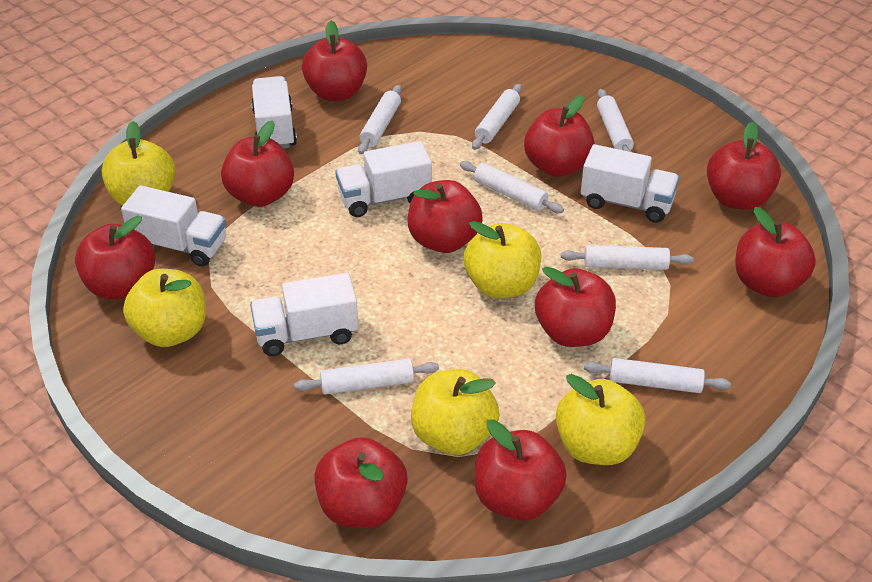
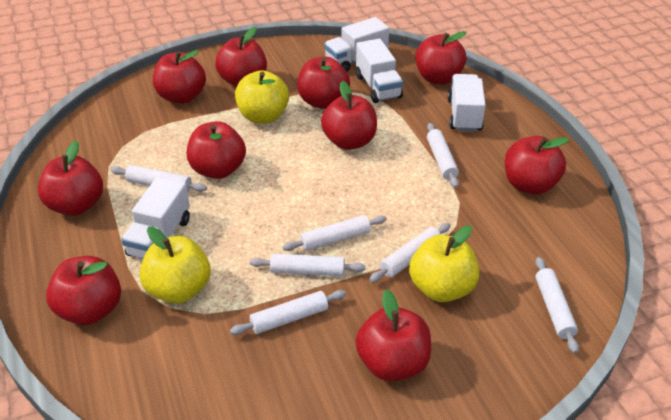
white truck: [121,185,226,267] [250,273,359,356] [251,76,297,148] [335,141,432,217] [581,144,679,223] = 5 -> [121,177,190,259] [324,17,389,72] [356,39,403,103] [448,74,486,132] = 4
yellow apple: [101,121,176,206] [123,269,206,347] [411,369,499,455] [464,221,541,298] [556,374,646,465] = 5 -> [140,227,211,304] [235,70,289,124] [409,225,479,302] = 3

